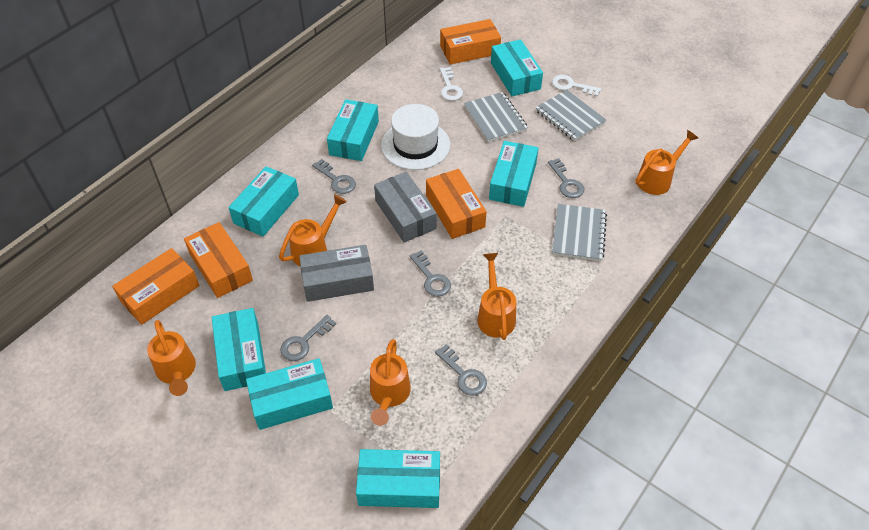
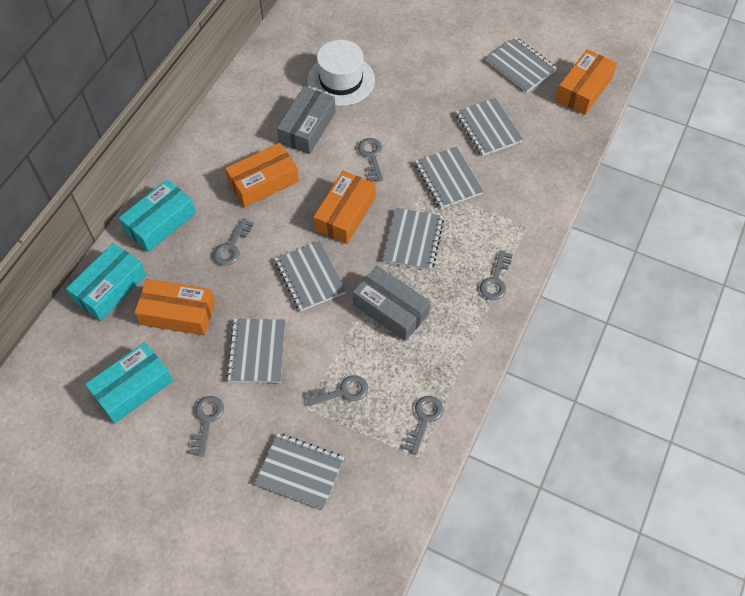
grey key: [280,315,336,361] [312,159,356,194] [410,251,451,297] [435,344,487,396] [548,158,584,198] = 5 -> [190,396,224,457] [213,218,254,266] [306,375,368,406] [358,138,383,182] [403,396,444,454] [480,250,513,300] = 6
grey notebook: [464,92,528,142] [536,90,606,141] [552,204,607,261] = 3 -> [226,319,286,383] [255,433,344,510] [275,241,346,311] [383,208,444,271] [415,146,484,209] [456,98,523,156] [486,37,557,92] = 7
orange watering can: [147,320,196,396] [279,194,347,266] [370,339,411,426] [477,253,516,340] [635,130,698,195] = 5 -> none = 0
turquoise box: [212,308,266,391] [228,166,299,237] [246,358,333,430] [327,99,379,161] [356,449,440,508] [489,141,539,207] [491,39,543,96] = 7 -> [66,243,147,321] [85,342,173,424] [119,179,196,252] = 3
white key: [440,67,463,101] [552,75,601,97] = 2 -> none = 0

